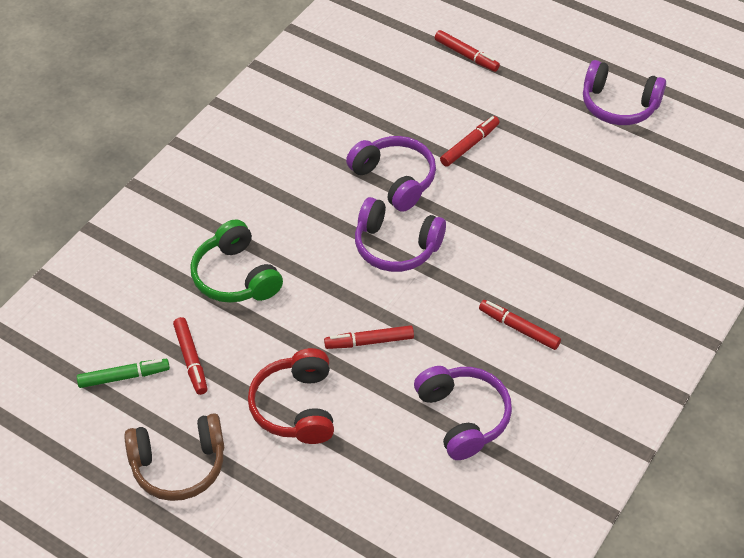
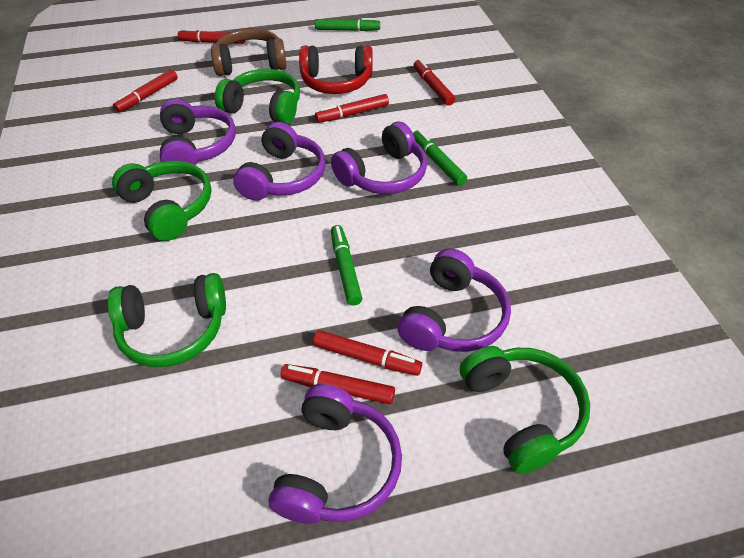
green headphones: [190,219,283,303] = 1 -> [108,273,226,367] [112,161,211,241] [215,69,300,125] [460,346,590,474] = 4
green marker: [77,359,170,388] = 1 -> [315,18,380,31] [331,225,362,306] [413,130,467,186] = 3
purple headphones: [346,136,436,212] [355,197,446,272] [414,366,512,460] [583,60,666,125] = 4 -> [160,99,236,165] [233,122,326,201] [268,384,402,524] [331,122,427,194] [398,248,511,352] = 5
red marker: [173,317,207,395] [324,325,414,349] [435,30,500,72] [440,116,499,167] [479,300,561,350] = 5 -> [113,69,178,112] [178,29,245,44] [281,364,395,404] [313,330,422,376] [315,94,389,123] [414,59,455,106] = 6

